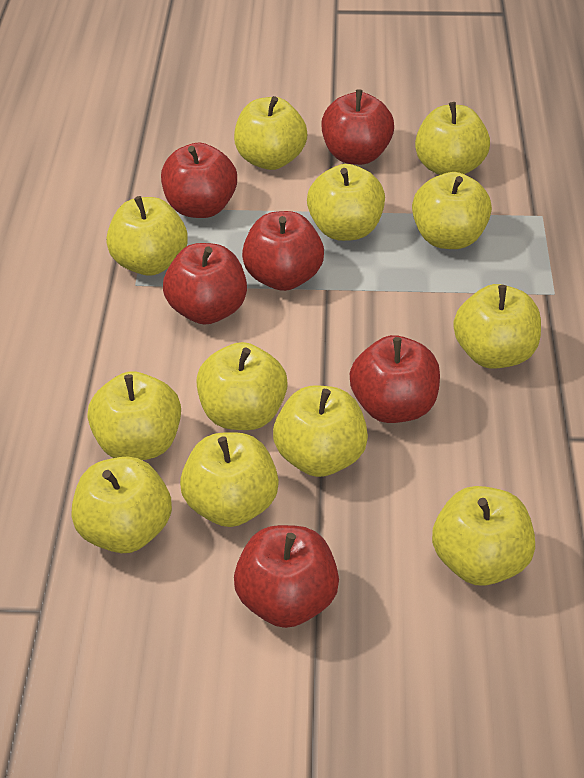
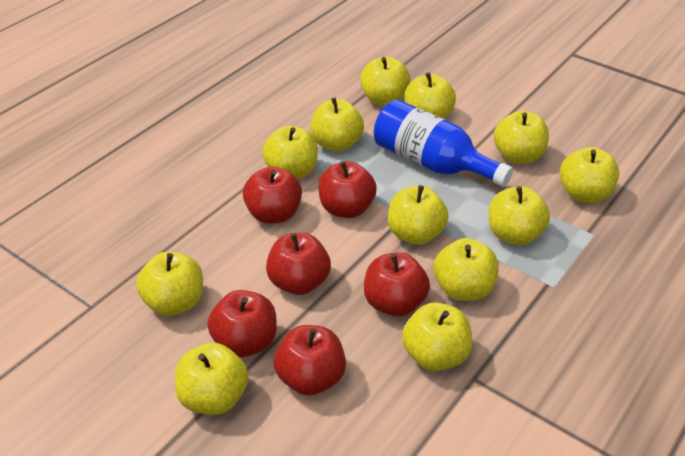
blue bottle: none = 0 -> [374,99,513,187] = 1

